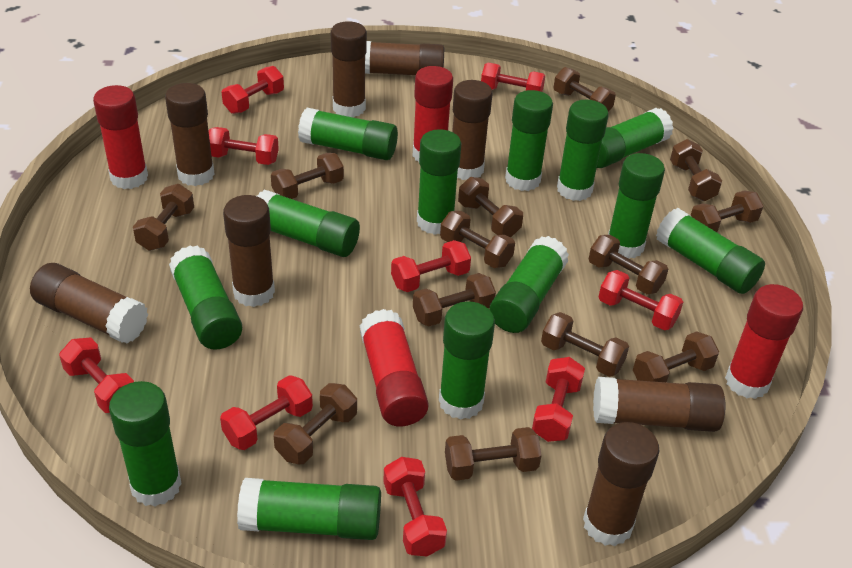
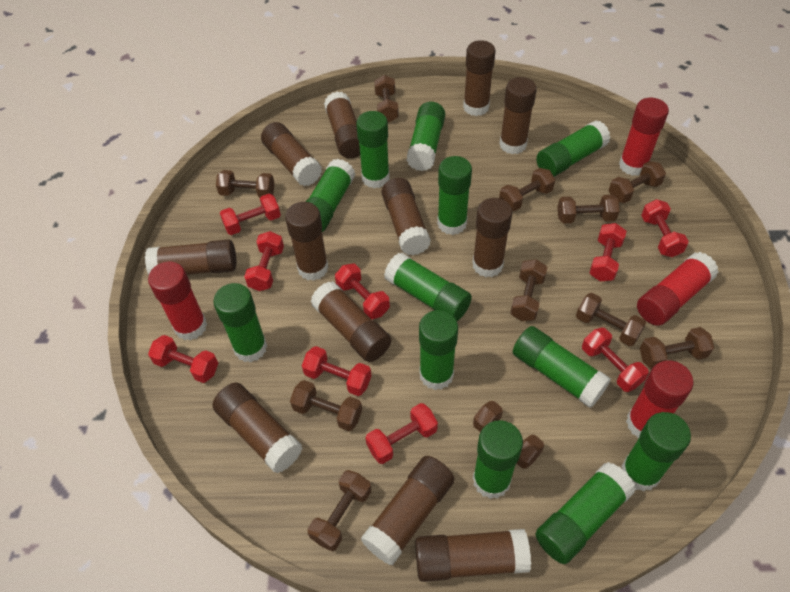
brown dumbbell: [133,184,194,251] [271,153,344,199] [274,383,357,464] [413,273,496,327] [440,211,515,268] [445,427,542,481] [458,177,523,237] [541,312,629,377] [553,67,616,112] [589,235,668,294] [633,331,719,382] [670,139,722,201] [690,190,763,232] = 13 -> [216,170,275,198] [290,380,362,431] [308,470,371,551] [374,75,399,123] [473,401,544,469] [499,168,555,211] [510,259,547,321] [558,195,620,223] [576,293,646,346] [608,161,666,203] [640,327,714,369] = 11
brown glue stick: [30,263,148,344] [165,83,215,186] [223,195,275,307] [331,21,367,117] [365,41,444,75] [452,80,493,180] [583,422,659,546] [593,377,725,432] = 8 -> [145,239,236,275] [213,383,302,473] [261,122,322,186] [285,202,328,281] [311,281,391,362] [324,91,360,158] [361,456,455,566] [382,178,431,256] [415,529,531,582] [463,40,496,116] [472,198,513,277] [499,77,537,154] = 12
green glue stick: [109,381,182,507] [169,245,242,350] [237,478,381,540] [257,190,360,257] [298,108,398,160] [417,129,461,235] [439,301,495,419] [489,236,569,333] [505,90,553,191] [557,100,609,201] [597,108,674,168] [608,153,665,259] [656,208,765,294] = 13 -> [213,283,267,362] [306,159,355,232] [356,111,390,188] [384,252,472,321] [406,102,445,171] [419,310,458,390] [437,156,472,235] [473,420,523,499] [513,326,611,408] [535,462,636,564] [536,120,611,177] [622,412,691,492] = 12

